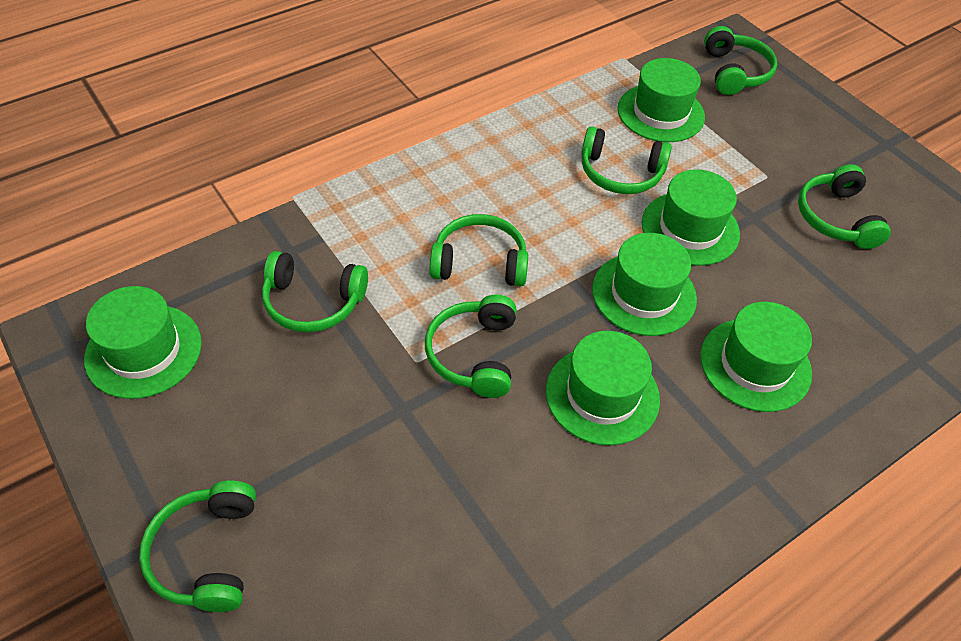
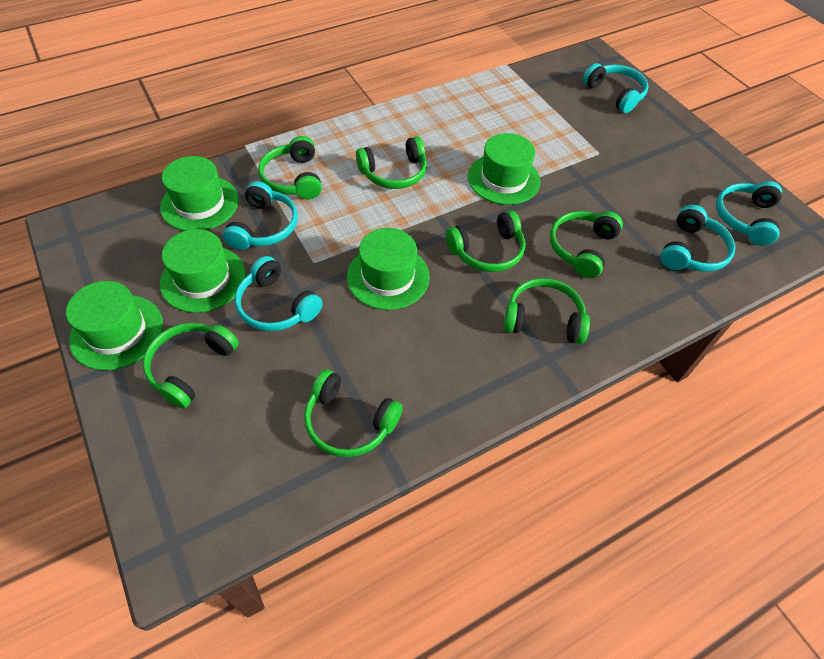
green hat: [84,286,202,399] [546,331,660,445] [592,233,697,336] [618,58,705,142] [642,169,740,266] [700,302,812,412] = 6 -> [66,281,163,370] [160,156,239,231] [160,229,246,313] [347,228,430,310] [468,133,541,205] = 5
turquoise headphones: none = 0 -> [223,181,298,250] [235,256,323,331] [583,63,648,113] [660,205,736,272] [716,181,782,246] = 5

